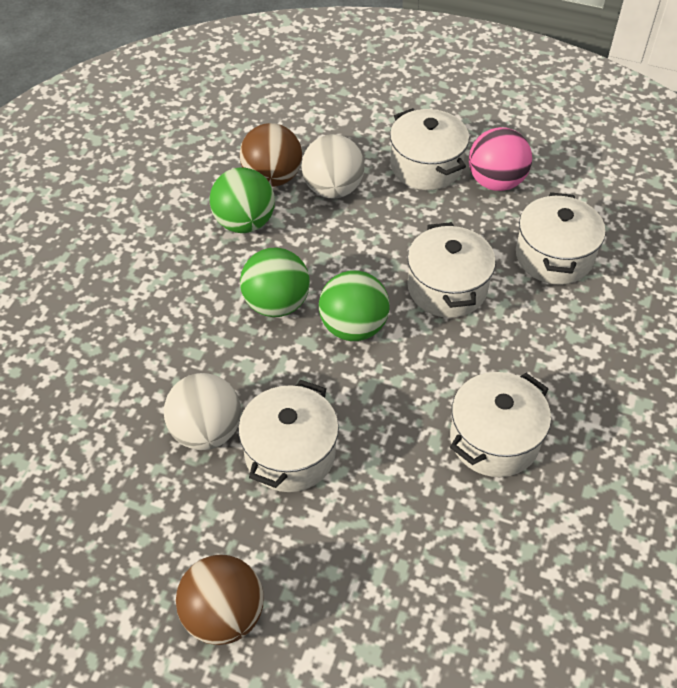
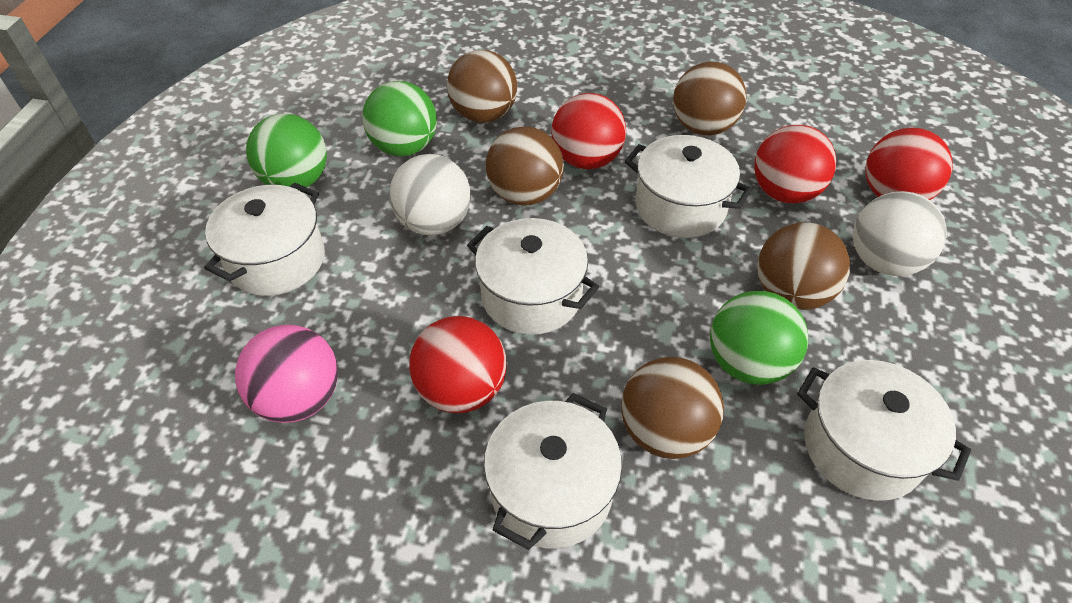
brown ball: [176,555,264,645] [240,123,302,187] = 2 -> [447,50,517,123] [486,126,564,206] [621,357,724,459] [673,62,747,135] [757,222,850,310] = 5
red ball: none = 0 -> [409,316,507,413] [551,93,626,169] [754,125,837,203] [865,128,952,200] = 4

